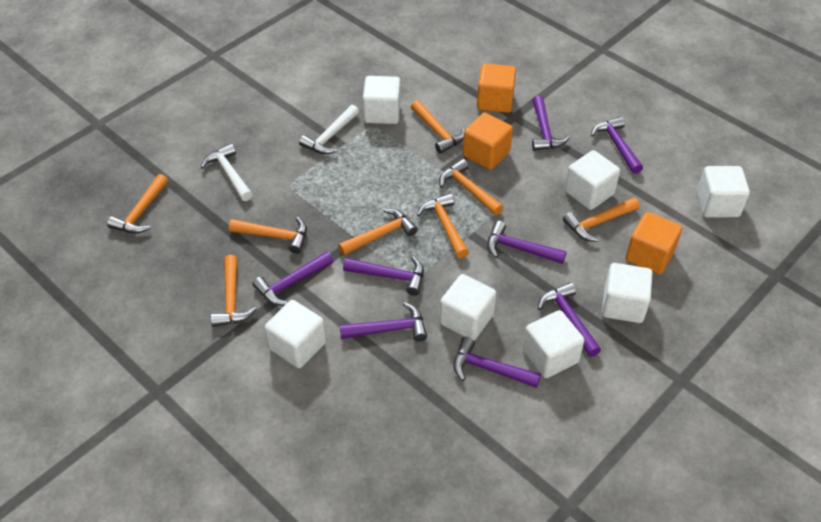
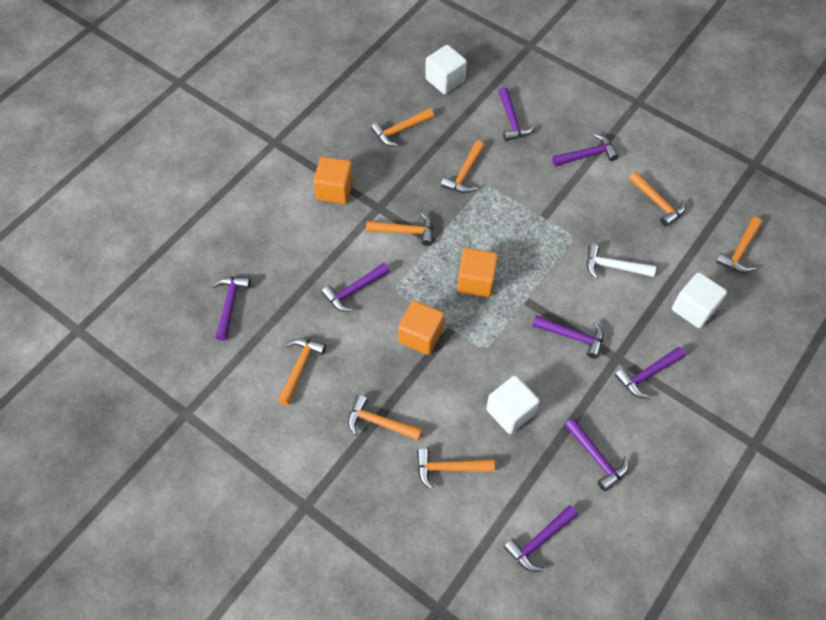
white cube: [265,300,326,368] [363,76,401,124] [440,274,496,340] [523,310,584,378] [565,150,620,210] [602,263,653,323] [697,166,750,217] = 7 -> [425,45,467,94] [486,375,540,434] [672,272,727,328] = 3
white hammer: [201,143,253,201] [299,105,359,155] = 2 -> [586,244,656,279] = 1

